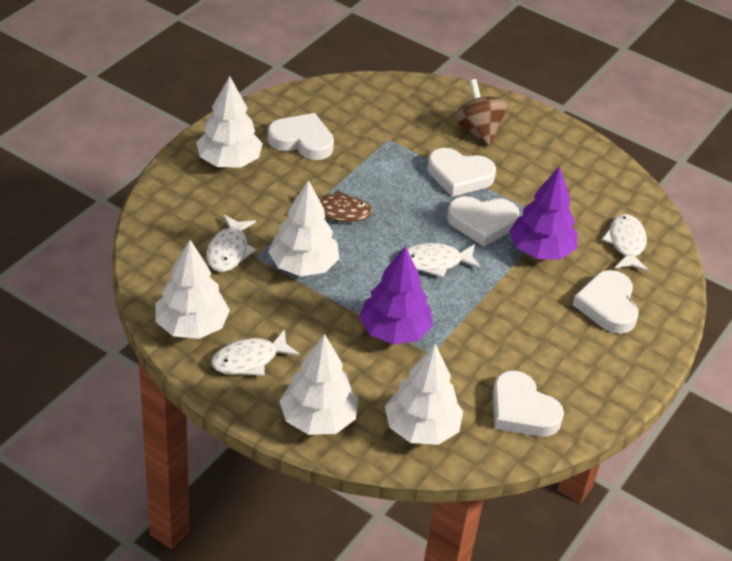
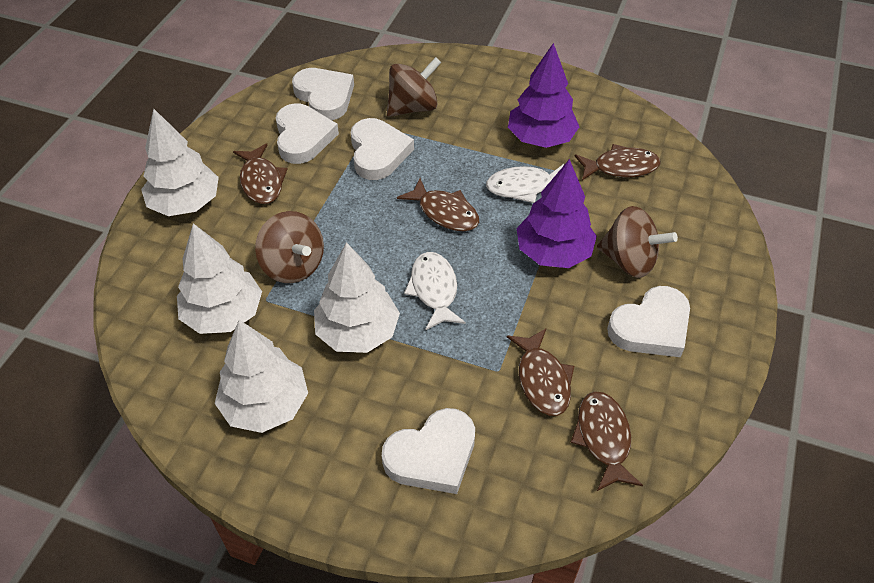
brown fish: [298,190,372,222] = 1 -> [233,143,288,204] [397,178,479,231] [507,329,574,416] [570,391,643,491] [575,144,660,180] = 5
brown spinning top: [454,79,508,147] = 1 -> [255,211,324,283] [387,57,442,117] [597,206,678,278] = 3
white fish: [206,215,256,272] [211,329,300,376] [407,243,481,278] [602,214,648,272] = 4 -> [404,252,466,330] [486,164,564,203] = 2
white tree: [156,240,230,339] [196,76,263,168] [268,180,339,276] [279,334,358,435] [385,344,463,445] = 5 -> [141,109,219,216] [177,223,262,334] [215,320,308,433] [314,242,400,353] = 4

